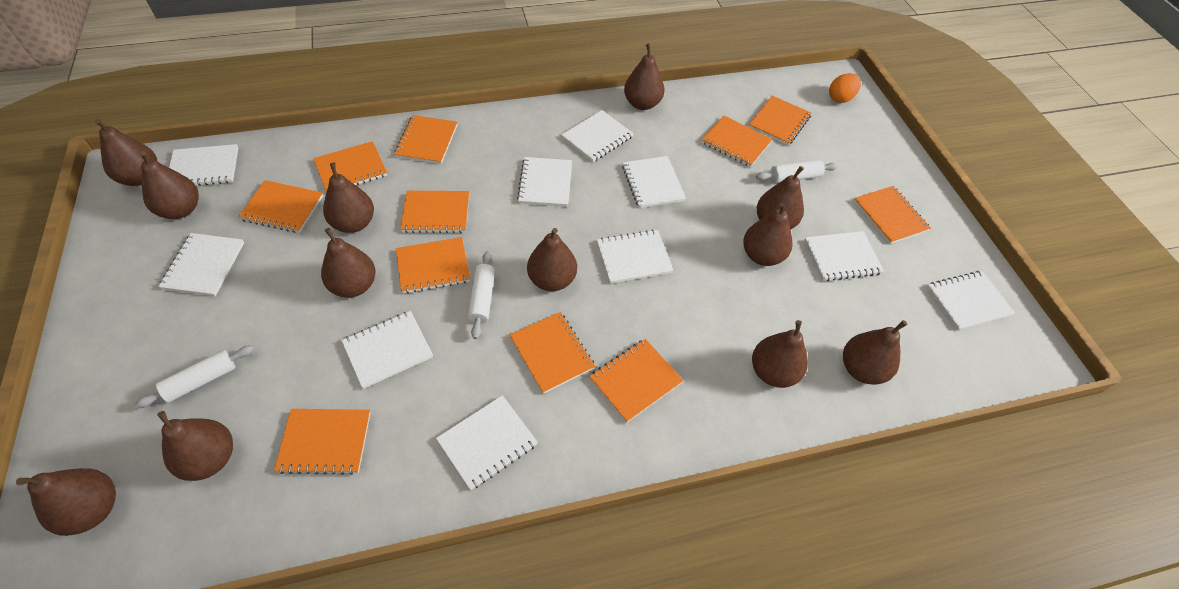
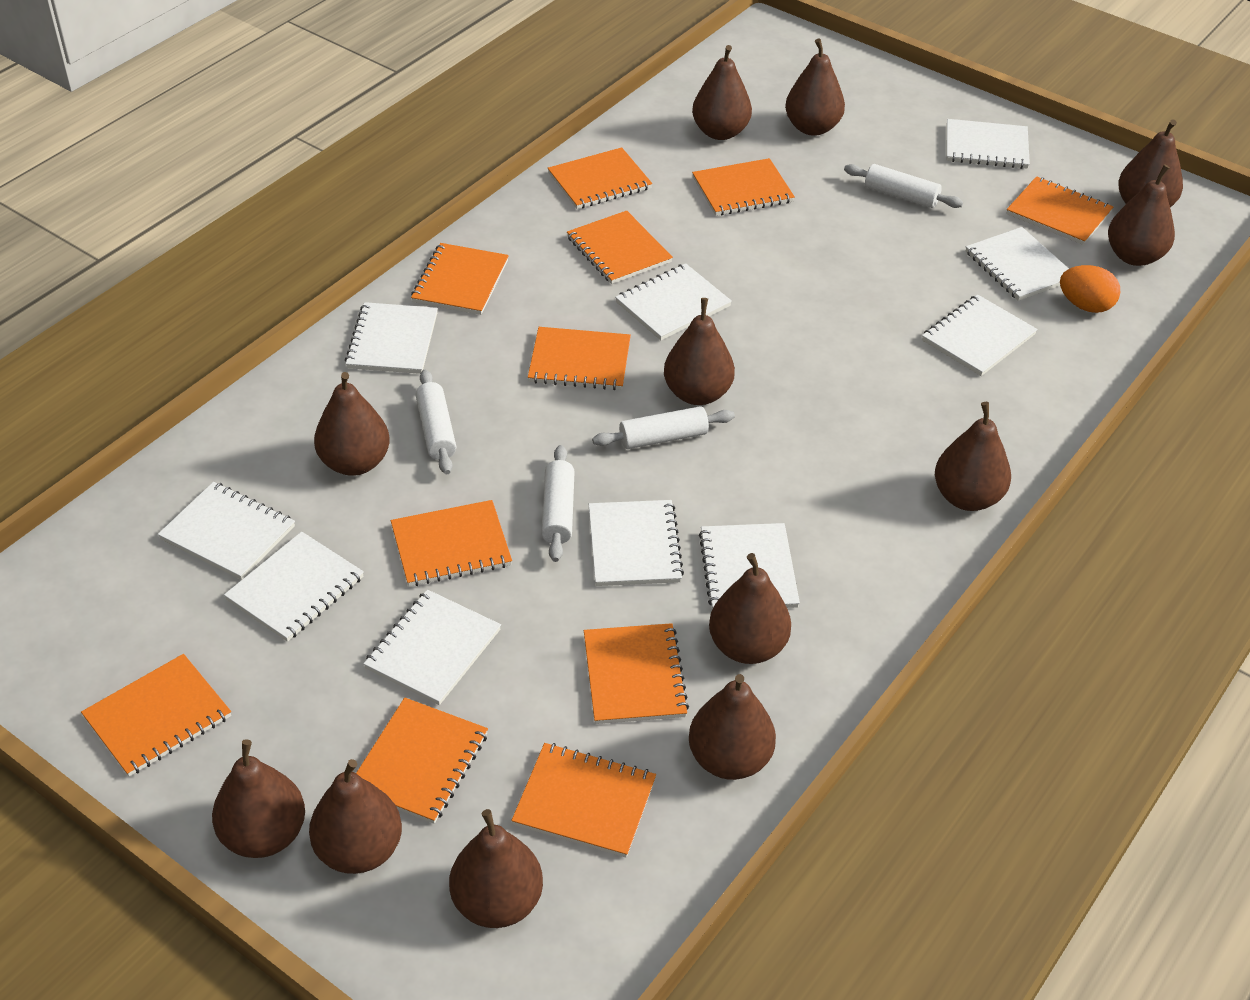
white rolling pin: [134,345,254,408] [468,251,495,339] [756,160,838,183] = 3 -> [416,370,456,474] [541,445,575,562] [592,406,735,449] [844,164,963,208] = 4

